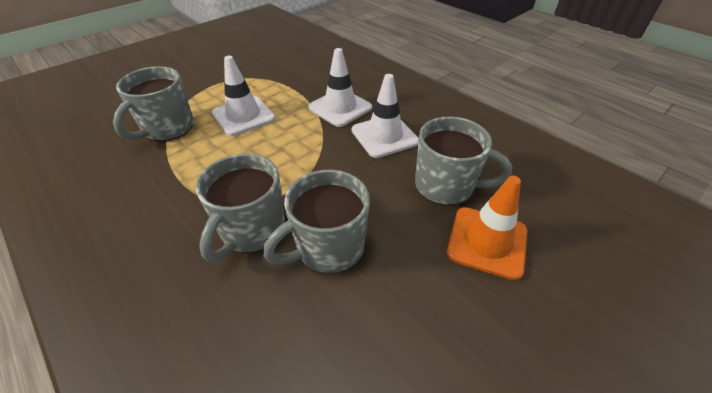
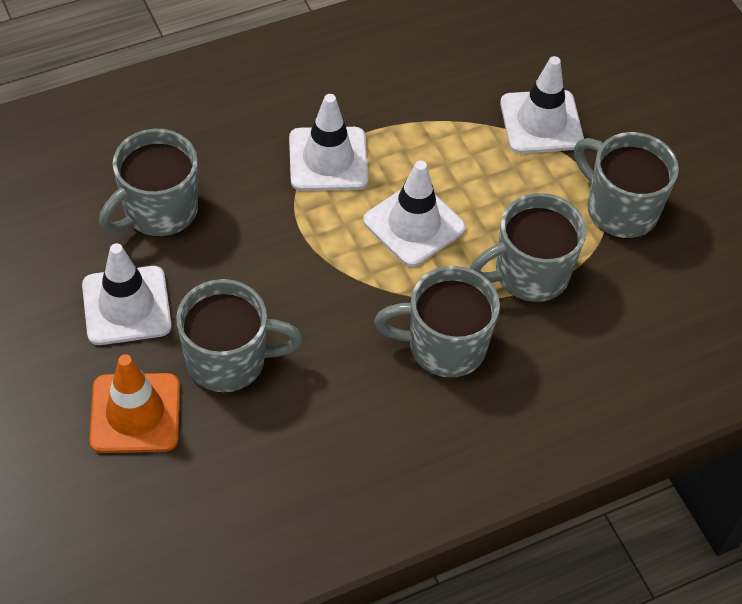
grey mug: [113,66,194,141] [196,153,285,263] [263,170,370,273] [415,117,512,206] = 4 -> [99,129,198,237] [176,279,302,393] [374,266,500,378] [470,193,586,302] [574,132,679,239] = 5
white traffic cone: [212,56,275,136] [308,48,372,127] [352,74,419,158] = 3 -> [82,243,172,345] [289,94,368,191] [363,161,466,267] [500,56,584,154] = 4

